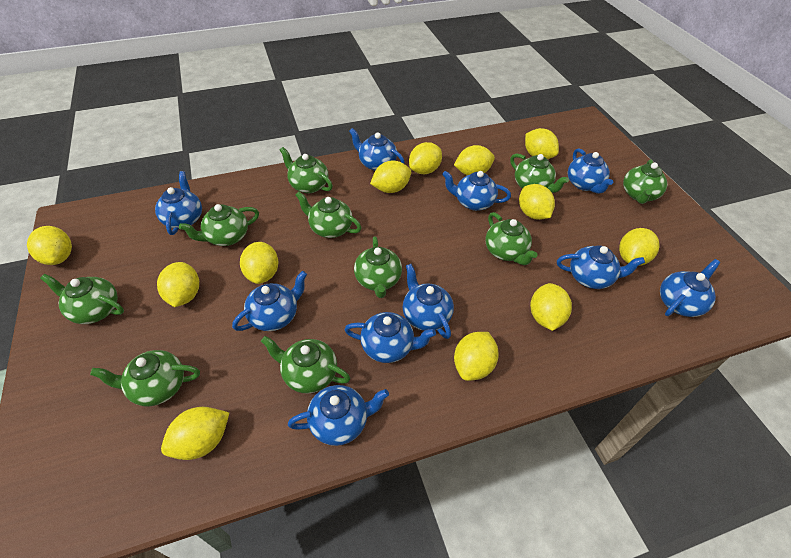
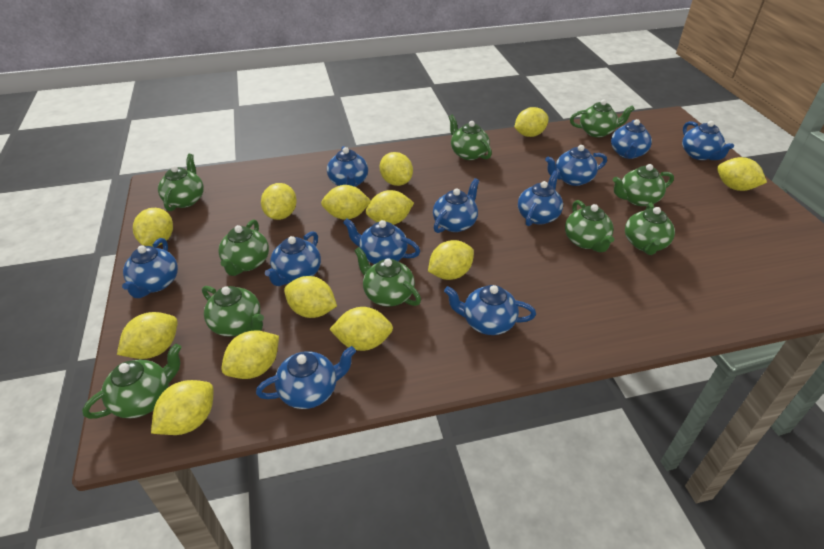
blue teapot: [155,171,202,235] [232,271,307,331] [288,385,389,446] [344,312,436,363] [349,128,405,171] [403,264,454,339] [442,171,511,211] [557,245,645,289] [568,148,613,194] [660,259,720,317] = 10 -> [122,238,178,298] [256,346,356,409] [265,231,321,286] [327,146,368,187] [343,219,420,264] [433,178,479,233] [444,285,536,335] [518,170,563,226] [545,145,607,186] [611,119,652,159] [682,121,734,160] = 11
yellow lemon: [27,226,72,265] [157,262,199,307] [161,407,229,460] [240,242,279,284] [370,161,411,193] [409,142,442,174] [454,145,495,175] [454,332,499,381] [519,184,555,220] [525,128,559,159] [530,283,572,331] [619,228,660,266] = 12 -> [117,312,178,359] [133,208,173,247] [151,380,214,435] [221,330,279,379] [261,183,297,220] [284,276,337,318] [321,185,371,220] [329,307,393,351] [366,190,414,225] [380,152,413,186] [428,240,474,280] [514,107,549,137] [717,157,767,191] = 13

